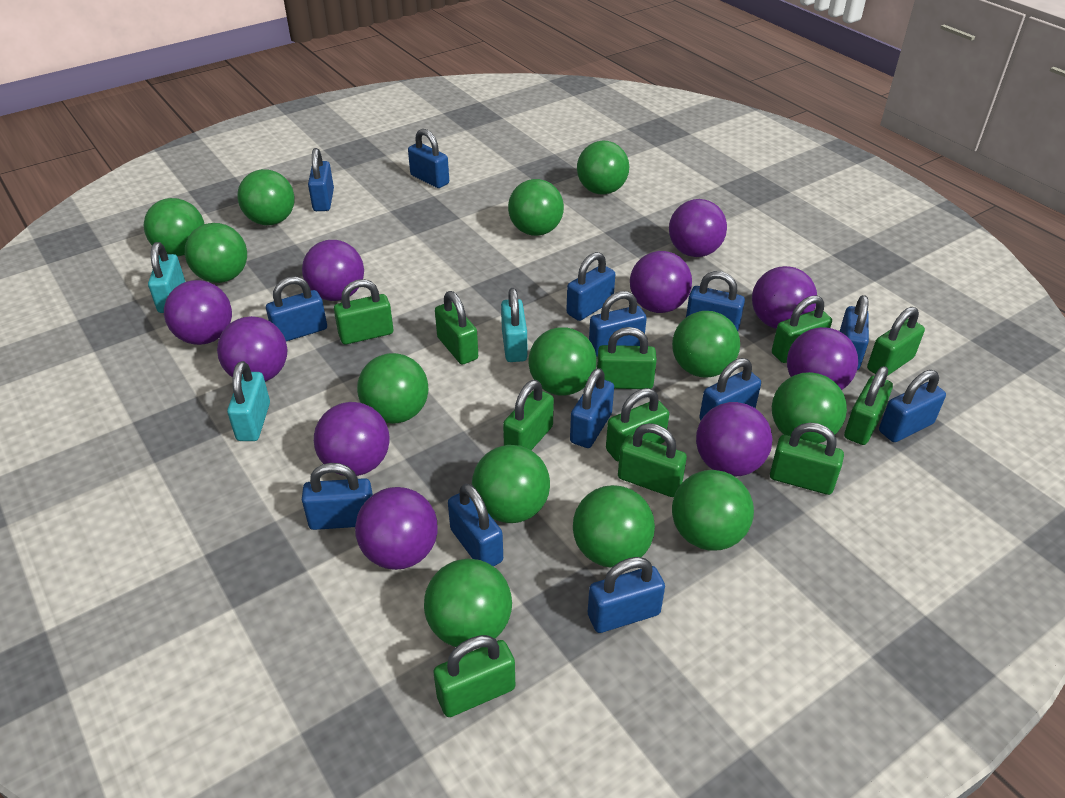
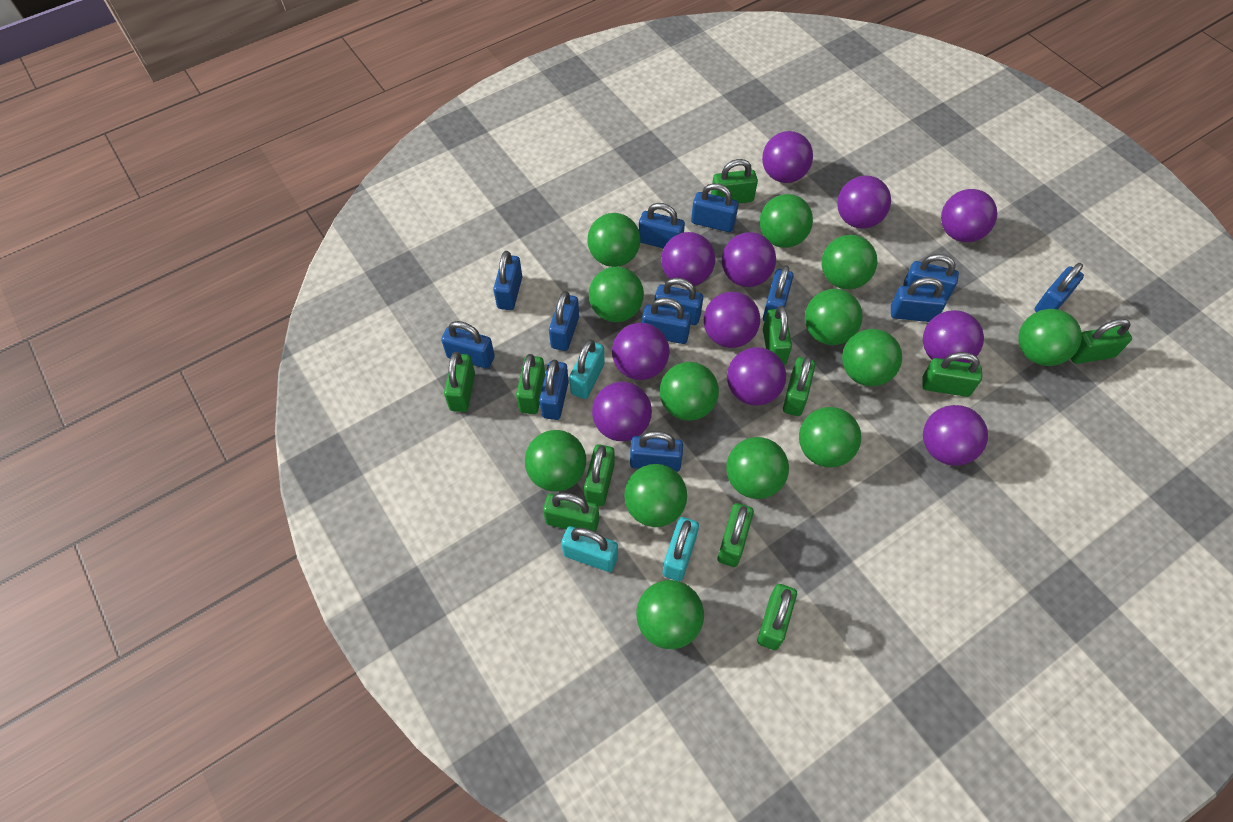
purple ball: [164,280,232,345] [217,316,287,382] [302,240,364,301] [314,402,390,476] [355,487,438,570] [630,251,692,313] [669,199,727,257] [696,402,772,476] [752,266,817,329] [787,327,858,390] = 10 -> [592,382,652,441] [612,323,669,380] [661,232,715,286] [704,292,760,348] [722,232,776,287] [727,347,786,405] [762,131,813,183] [837,175,891,229] [923,310,984,363] [923,405,988,466] [941,189,997,242] = 11

